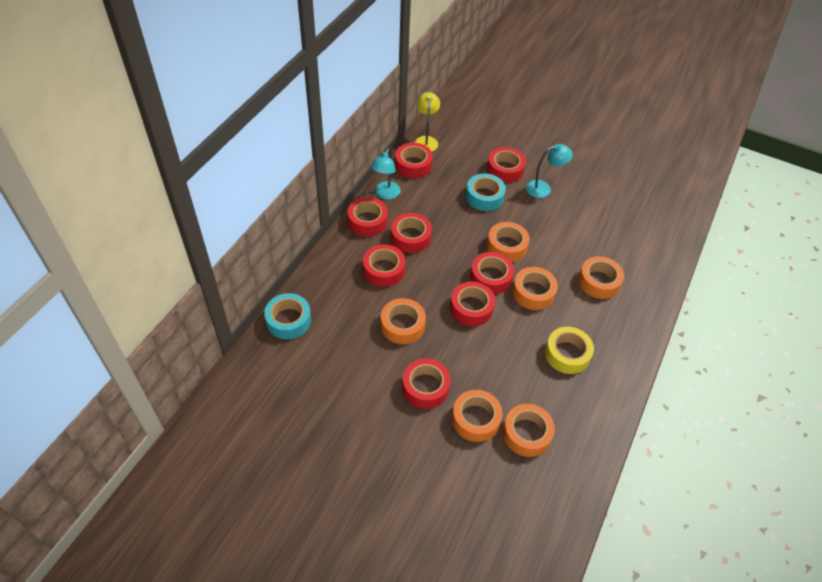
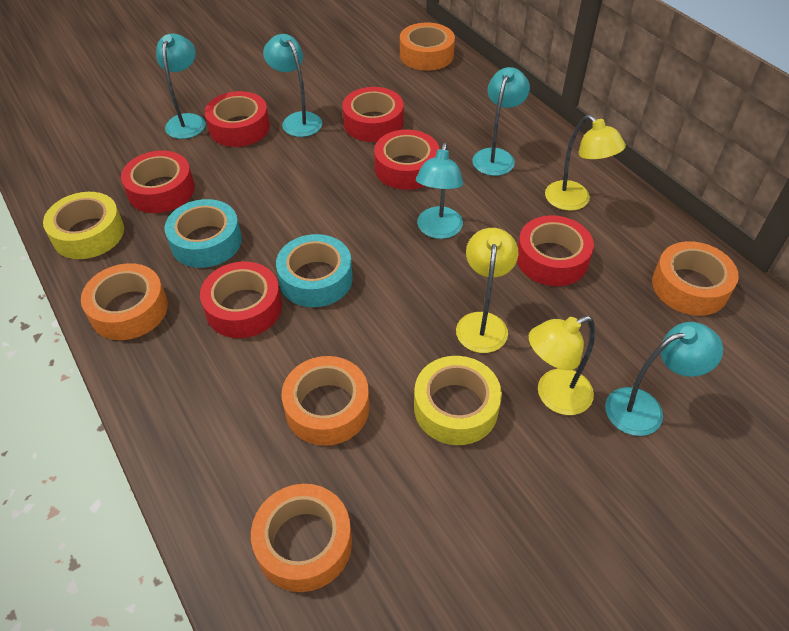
orange tape: [381,298,426,344] [452,390,503,442] [487,222,530,262] [503,404,555,457] [512,267,558,310] [578,256,624,299] = 6 -> [81,263,168,340] [251,484,352,592] [282,356,370,446] [400,23,455,71] [652,241,739,316] = 5
red tape: [347,197,388,237] [363,244,405,287] [391,213,432,253] [395,143,433,178] [402,359,451,409] [450,282,495,326] [470,252,514,295] [487,147,526,183] = 8 -> [121,151,195,213] [200,262,282,338] [205,91,270,147] [342,87,404,142] [374,129,439,190] [517,215,594,286] = 6
turquoise lamp: [371,149,401,200] [526,144,573,198] = 2 -> [156,33,206,139] [263,34,322,137] [416,143,463,239] [472,67,530,176] [605,322,723,436] = 5
yellow lamp: [414,92,440,151] = 1 -> [456,228,518,353] [529,316,595,415] [545,115,626,211] = 3
yellow tape: [545,327,594,374] = 1 -> [43,192,124,259] [414,356,502,445] = 2

